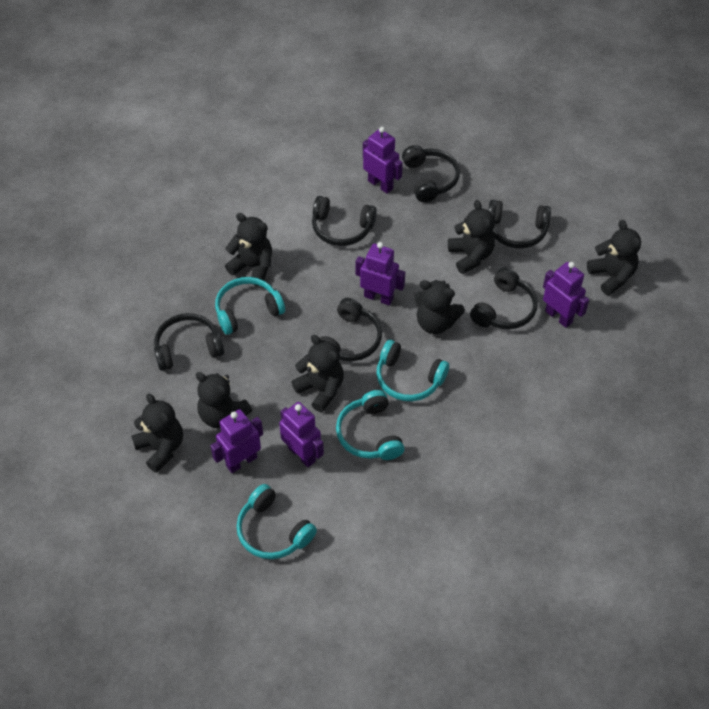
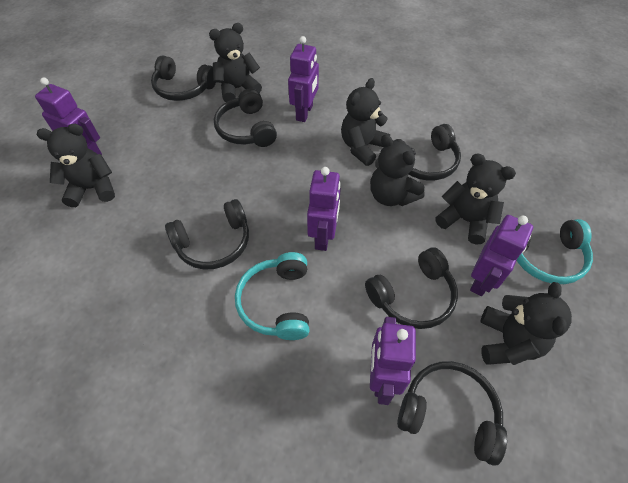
black teddy bear: [131,394,183,473] [196,372,252,428] [225,213,272,286] [292,335,344,412] [415,280,465,334] [448,200,495,274] [587,220,641,295] = 7 -> [37,124,115,207] [209,23,262,102] [341,78,390,166] [370,134,425,206] [435,153,516,245] [481,282,572,365] = 6
turquoise headphones: [215,277,285,335] [236,484,317,559] [336,390,405,460] [376,340,449,401] = 4 -> [235,252,309,340] [517,219,593,284] = 2

